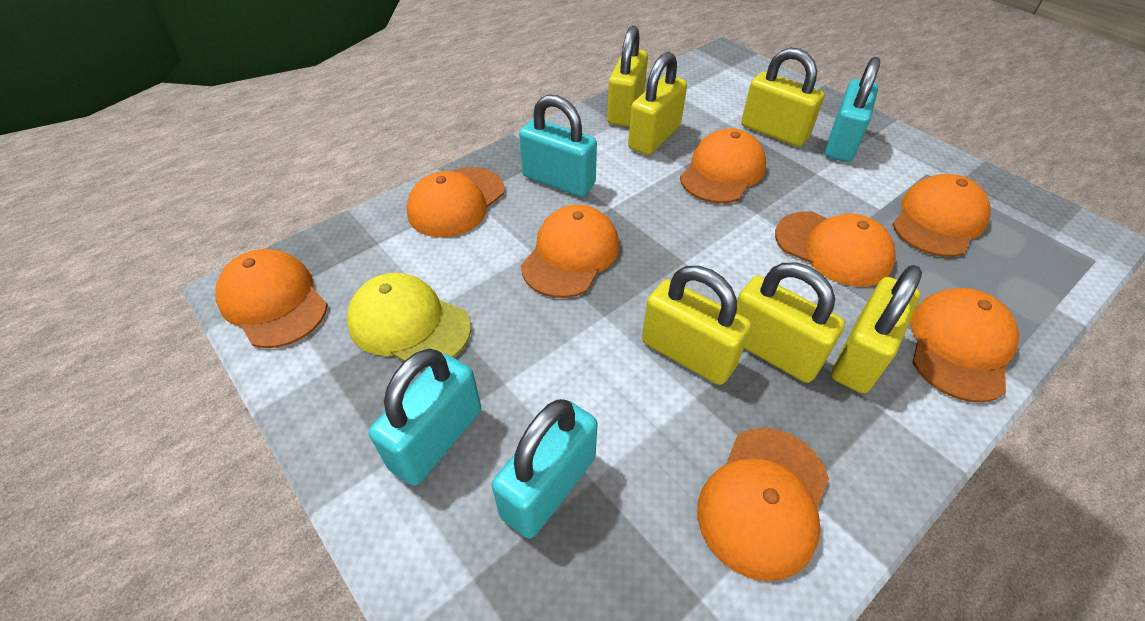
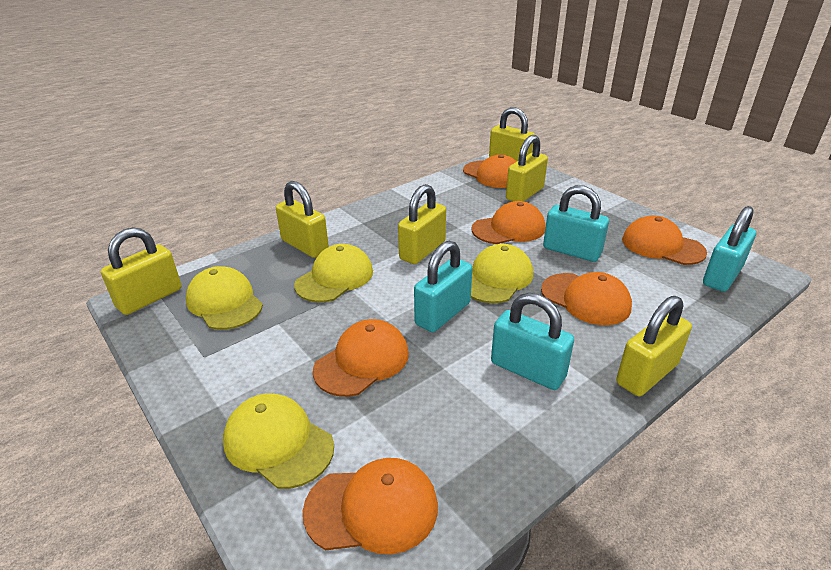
orange cap: [216,249,328,348] [406,167,505,237] [521,205,619,298] [680,128,766,203] [697,428,829,581] [775,211,896,287] [892,174,991,257] [910,288,1019,403] = 8 -> [303,458,438,554] [313,319,409,397] [463,154,517,188] [472,201,546,244] [541,272,632,325] [622,215,707,265] = 6
yellow cap: [347,273,471,369] = 1 -> [186,266,263,330] [223,393,334,489] [294,244,373,302] [471,244,533,303] = 4

